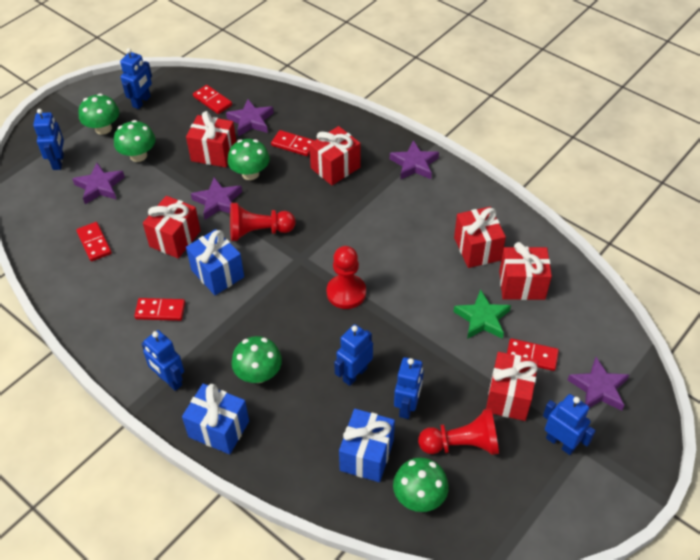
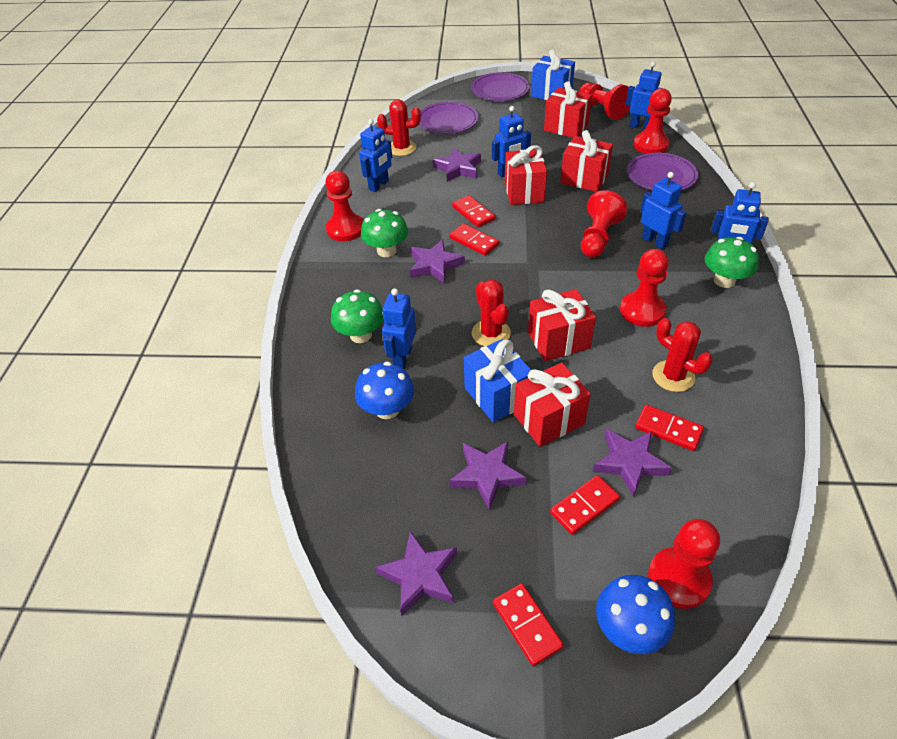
blue gift: [182,383,249,454] [186,229,244,295] [339,409,395,482] = 3 -> [464,339,531,422] [531,49,575,100] = 2
blue mushroom: none = 0 -> [355,362,414,419] [596,575,675,654] = 2
green mushroom: [79,93,119,135] [114,120,155,162] [227,139,270,180] [231,336,282,383] [393,457,449,512] = 5 -> [331,289,384,343] [361,209,408,257] [705,237,759,288] = 3
green star: [453,290,511,339] = 1 -> none = 0
purple plate: none = 0 -> [419,102,478,134] [471,72,530,101] [627,153,698,190] = 3
red cactus: none = 0 -> [377,99,421,156] [472,280,511,346] [653,318,712,392] = 3
red gift: [143,196,201,259] [186,111,236,167] [309,126,361,185] [454,207,506,268] [486,352,538,421] [499,242,552,300] = 6 -> [505,145,547,205] [514,362,591,447] [528,289,596,361] [544,81,592,138] [560,130,613,192] = 5
red pawn: [230,203,296,241] [327,246,366,309] [418,408,499,455] = 3 -> [325,171,364,241] [579,83,630,120] [581,190,628,258] [620,249,669,327] [634,88,672,154] [648,519,720,609] = 6

